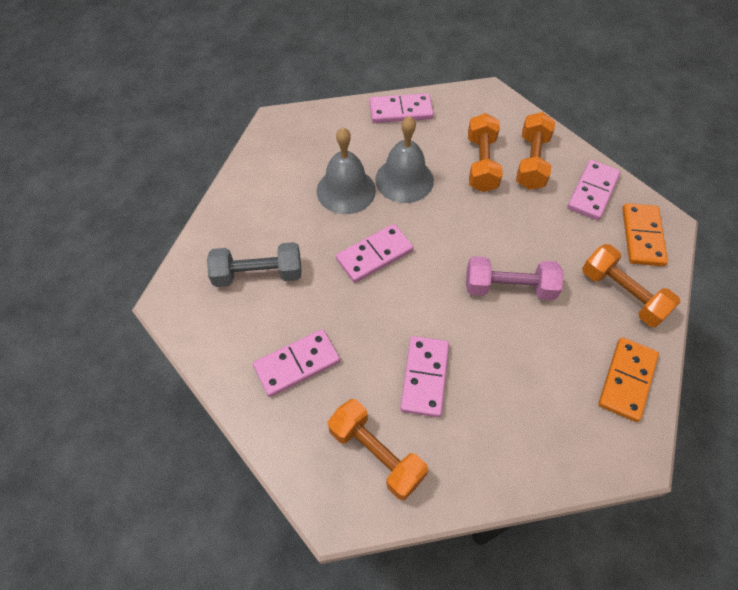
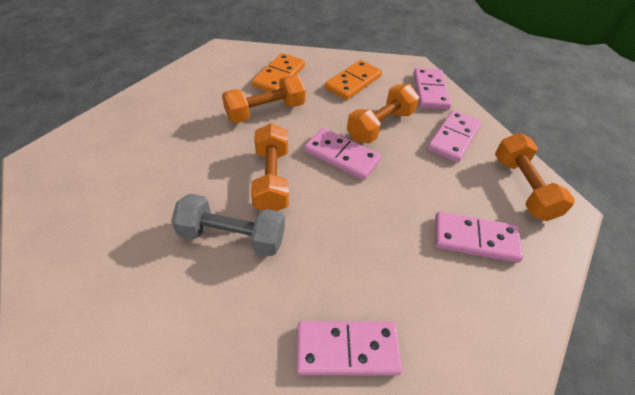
grey bell: [317,127,376,214] [375,116,434,203] = 2 -> none = 0
pink dumbbell: [466,256,564,300] = 1 -> none = 0

